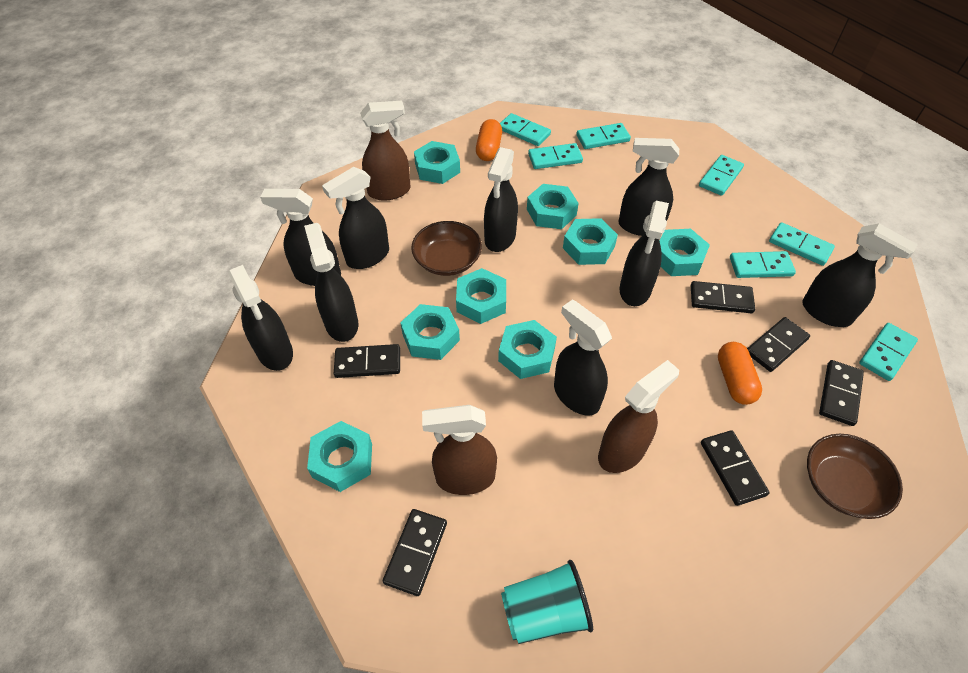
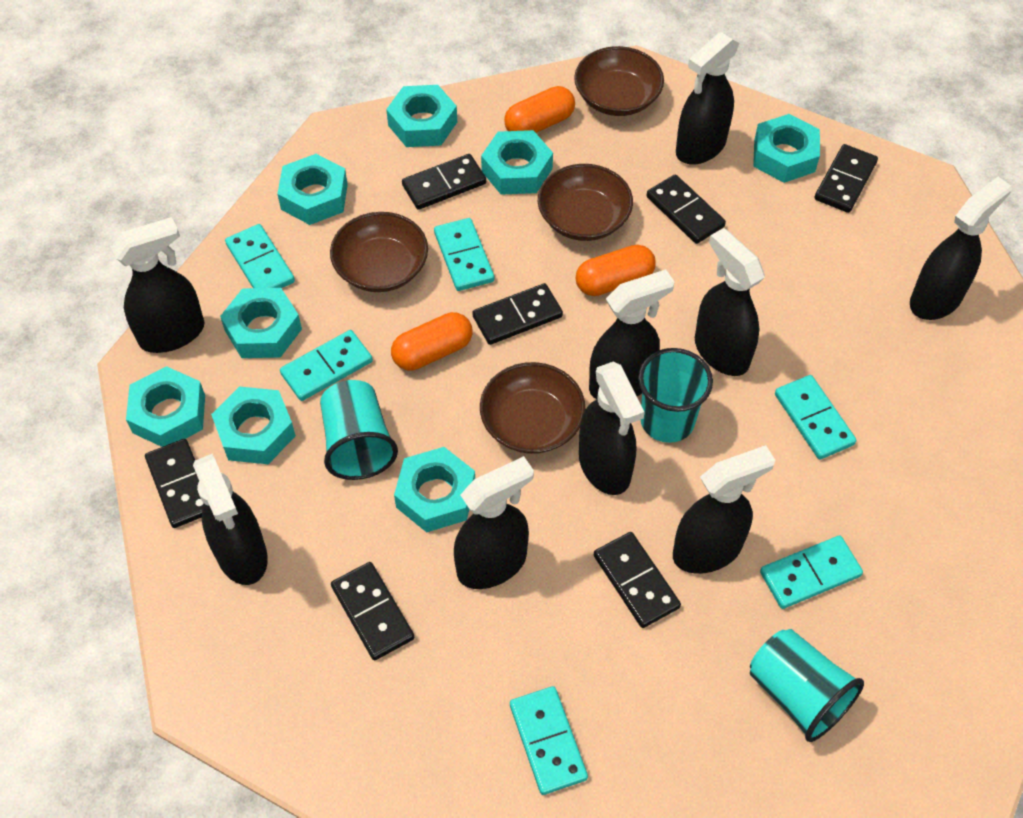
black domino: [334,344,400,378] [383,509,447,596] [691,281,755,313] [701,430,770,506] [747,317,810,372] [819,360,864,426] = 6 -> [145,439,203,528] [331,562,414,660] [402,154,486,210] [472,283,563,345] [594,532,681,628] [647,174,726,244] [814,144,878,213] = 7
brown bowl: [411,221,482,276] [807,434,903,519] = 2 -> [330,212,428,292] [480,362,585,454] [538,164,633,241] [574,46,664,116] = 4
brown spray bottle: [360,101,411,201] [422,405,497,495] [598,360,679,473] = 3 -> none = 0
orange capsule: [476,119,502,161] [718,342,762,405] = 2 -> [391,312,472,371] [504,86,575,133] [576,245,656,296] = 3
turquoise cup: [501,560,593,644] = 1 -> [320,380,398,480] [638,348,713,443] [750,629,864,742] = 3
turquoise domino: [500,113,551,146] [528,143,583,169] [576,123,631,149] [699,155,744,196] [730,251,796,278] [769,222,835,266] [859,323,918,381] = 7 -> [225,224,295,288] [280,330,373,401] [434,218,494,291] [510,686,588,795] [760,535,863,609] [775,375,856,459] = 6

